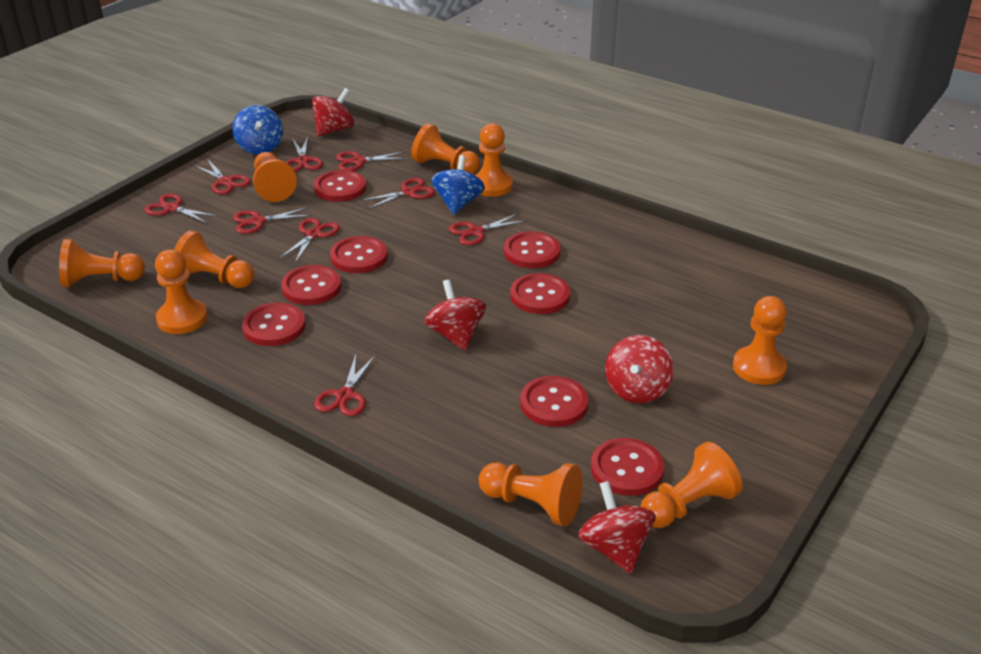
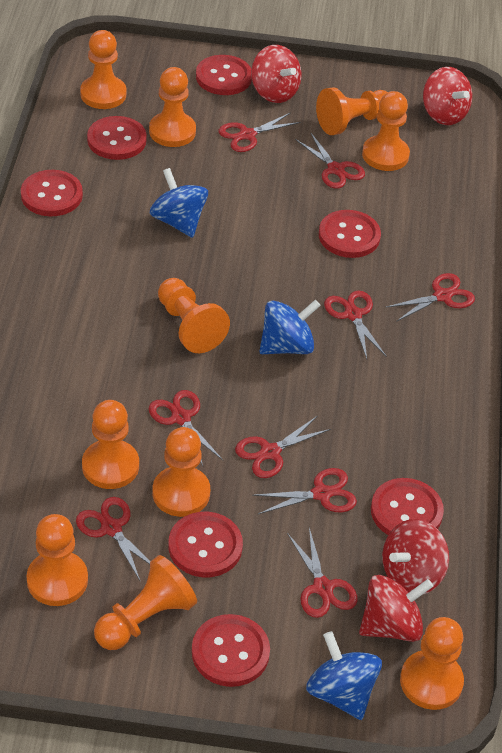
blue spinning top: [232,105,283,154] [431,155,485,215] = 2 -> [150,168,208,238] [259,300,321,354] [306,631,382,720] = 3
orange pawn: [59,239,145,287] [155,249,208,334] [174,230,254,288] [253,152,297,202] [411,123,480,174] [475,123,513,197] [479,462,583,527] [640,442,743,528] [733,296,787,385] = 9 -> [27,514,88,606] [80,30,126,109] [82,400,139,489] [94,555,197,650] [149,67,196,147] [153,427,210,517] [158,278,230,353] [316,87,388,135] [362,91,410,171] [400,617,464,710] = 10
red button: [242,302,306,346] [281,265,342,305] [314,170,367,202] [330,236,388,273] [504,231,561,268] [510,273,570,314] [520,376,589,427] [591,438,664,496] = 8 -> [21,170,83,216] [87,116,147,160] [168,512,243,577] [192,614,270,687] [196,55,252,95] [319,210,381,258] [371,478,444,535] = 7

